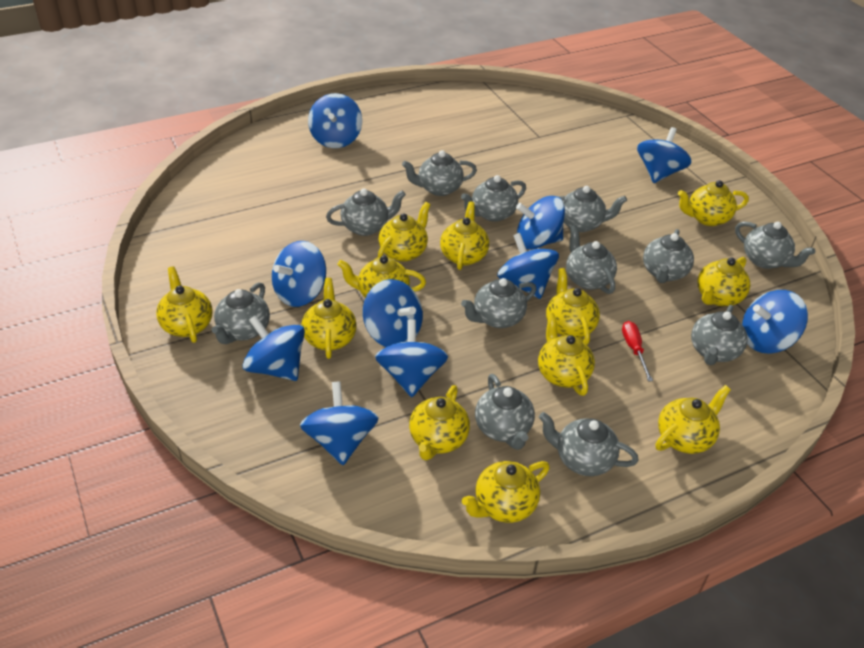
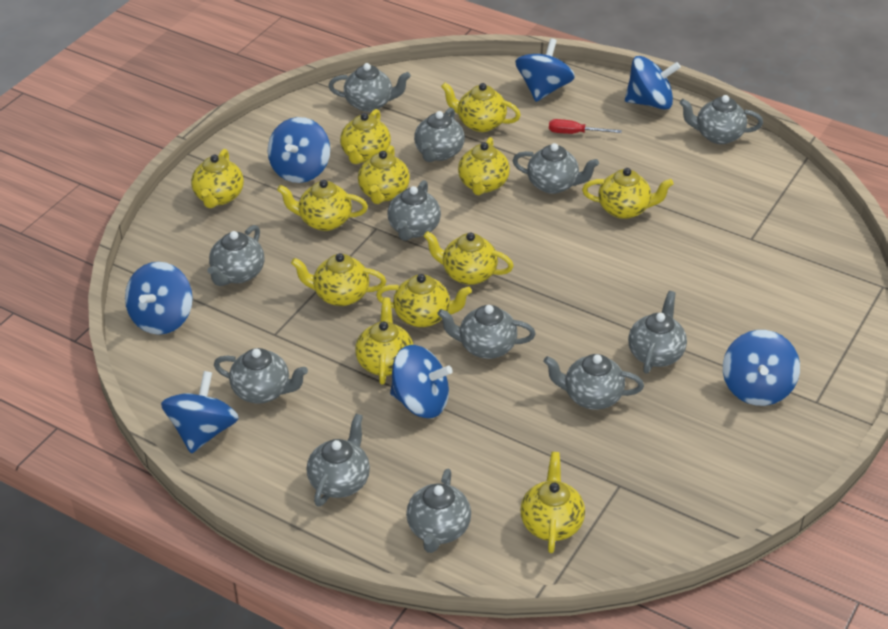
blue spinning top: [243,315,305,381] [272,241,326,307] [300,381,379,465] [308,93,362,148] [363,279,423,347] [375,319,448,397] [497,233,559,299] [516,196,565,250] [637,127,692,183] [742,290,808,354] = 10 -> [125,262,193,335] [161,371,239,453] [268,117,330,183] [390,345,453,418] [515,38,575,102] [625,56,681,110] [723,330,800,406] = 7

